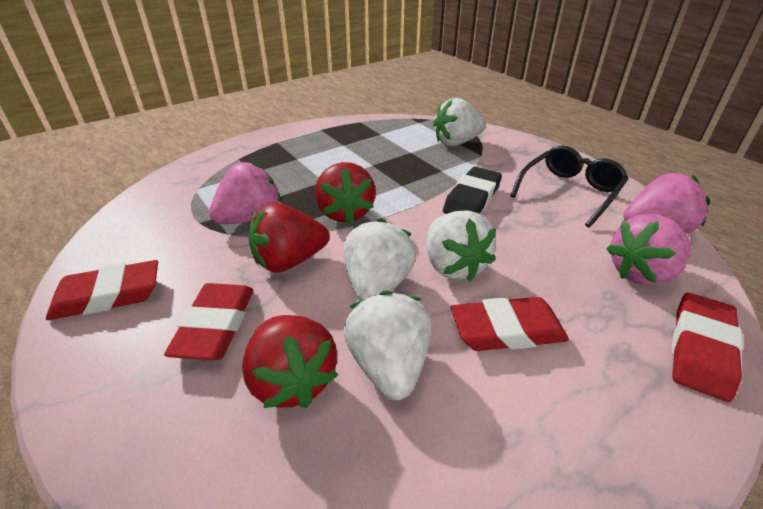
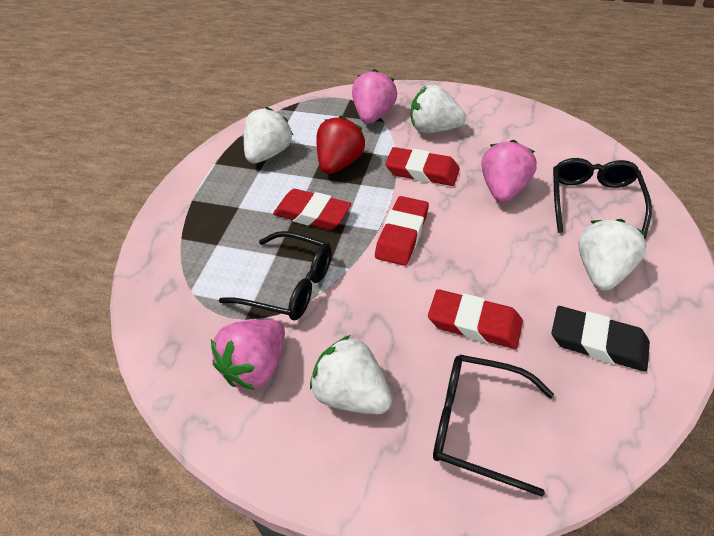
black glasses: [510,145,629,228] = 1 -> [219,231,332,320] [433,355,554,496] [553,158,652,239] = 3
red strawberry: [242,315,338,408] [248,203,330,273] [315,162,376,224] = 3 -> [316,116,365,174] = 1

